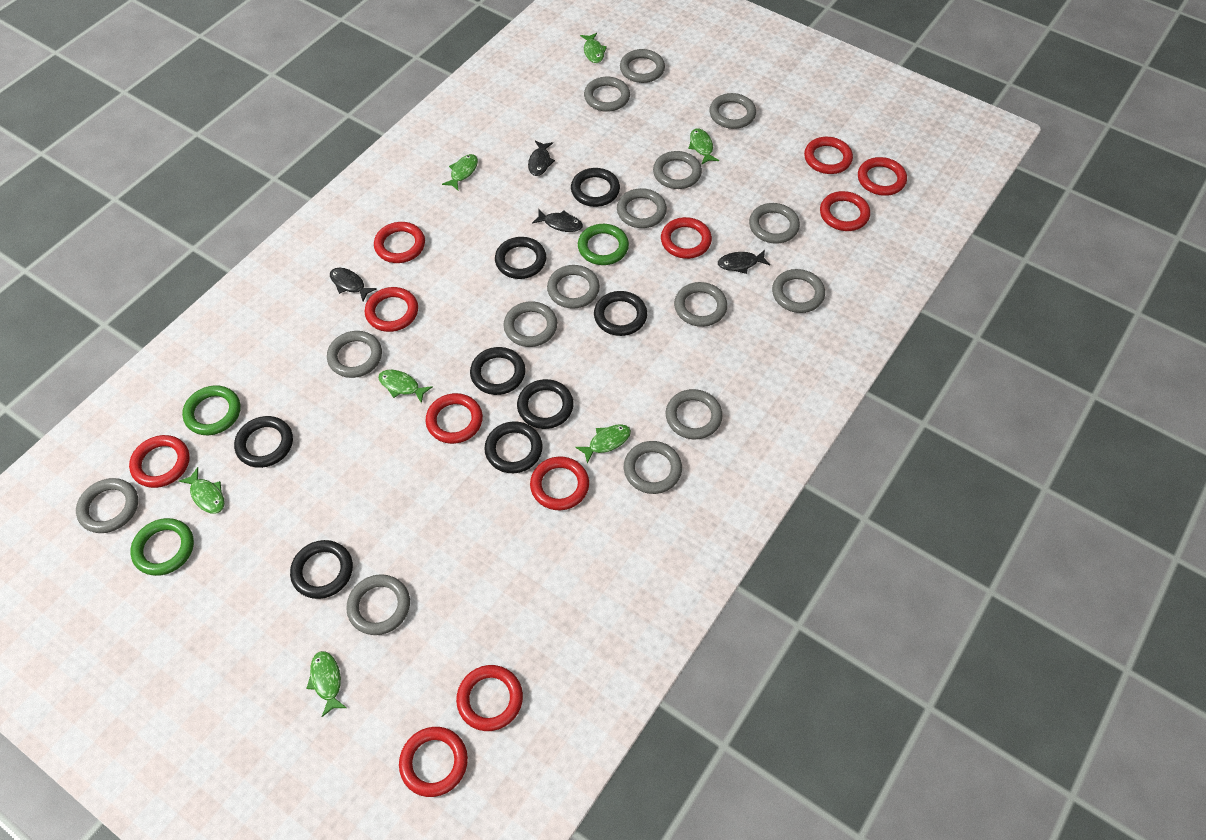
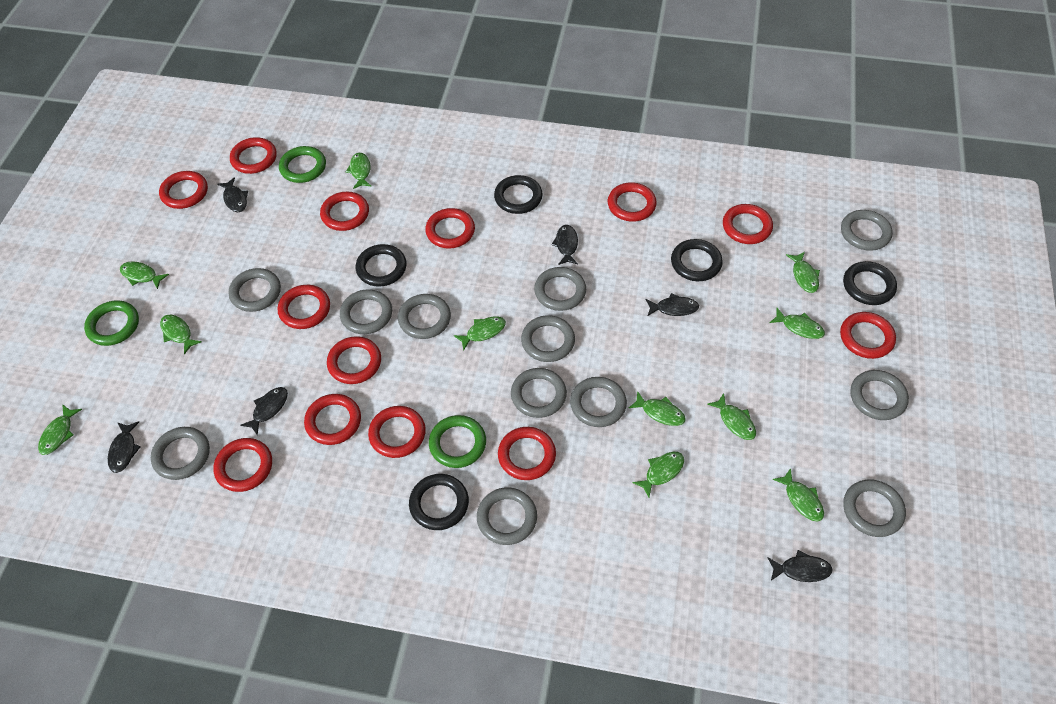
black fish: [330,268,377,301] [528,141,555,176] [532,209,583,232] [718,250,770,274] = 4 -> [108,421,141,473] [217,177,248,212] [240,387,288,436] [551,225,578,265] [646,293,699,316] [768,550,832,582] = 6
black ring: [234,416,293,468] [290,540,353,599] [470,347,525,395] [484,421,543,473] [495,237,546,279] [517,379,574,429] [571,168,620,207] [594,291,647,336] = 8 -> [356,244,407,287] [409,474,469,530] [494,175,543,214] [671,239,723,281] [843,261,897,305] = 5
green fish: [179,467,225,514] [306,651,347,717] [378,370,433,403] [442,154,478,190] [575,424,631,464] [580,33,607,63] [688,128,719,165] = 7 -> [38,404,82,455] [120,261,169,289] [160,315,202,354] [346,153,372,189] [454,316,506,351] [629,391,686,426] [633,452,684,498] [707,393,756,440] [770,308,825,339] [772,468,824,522] [786,252,820,293] = 11
grey ring: [76,478,138,533] [327,331,382,378] [346,574,410,635] [503,301,557,347] [547,265,600,309] [584,77,630,112] [617,188,667,228] [620,49,665,83] [624,441,682,494] [653,151,702,189] [666,389,722,439] [674,282,727,327] [709,93,756,129] [749,203,800,244] [772,269,825,313] = 15 -> [151,427,210,480] [229,268,281,312] [340,289,392,334] [398,294,451,339] [477,487,537,545] [511,368,567,418] [521,315,575,362] [534,267,586,311] [570,377,627,427] [841,210,893,251] [843,479,906,537] [850,370,909,420] = 12
red ring: [129,435,190,488] [365,287,418,332] [374,222,425,263] [399,727,468,797] [425,393,483,444] [456,665,523,731] [530,456,589,510] [661,217,712,259] [804,137,853,174] [820,191,870,231] [858,157,907,196] = 11 -> [159,171,208,209] [213,438,272,492] [230,137,277,174] [278,285,330,329] [304,394,361,445] [320,192,369,231] [327,336,381,384] [368,406,426,458] [425,208,475,249] [498,427,556,480] [608,183,657,222] [723,204,773,244] [840,312,896,359] = 13

